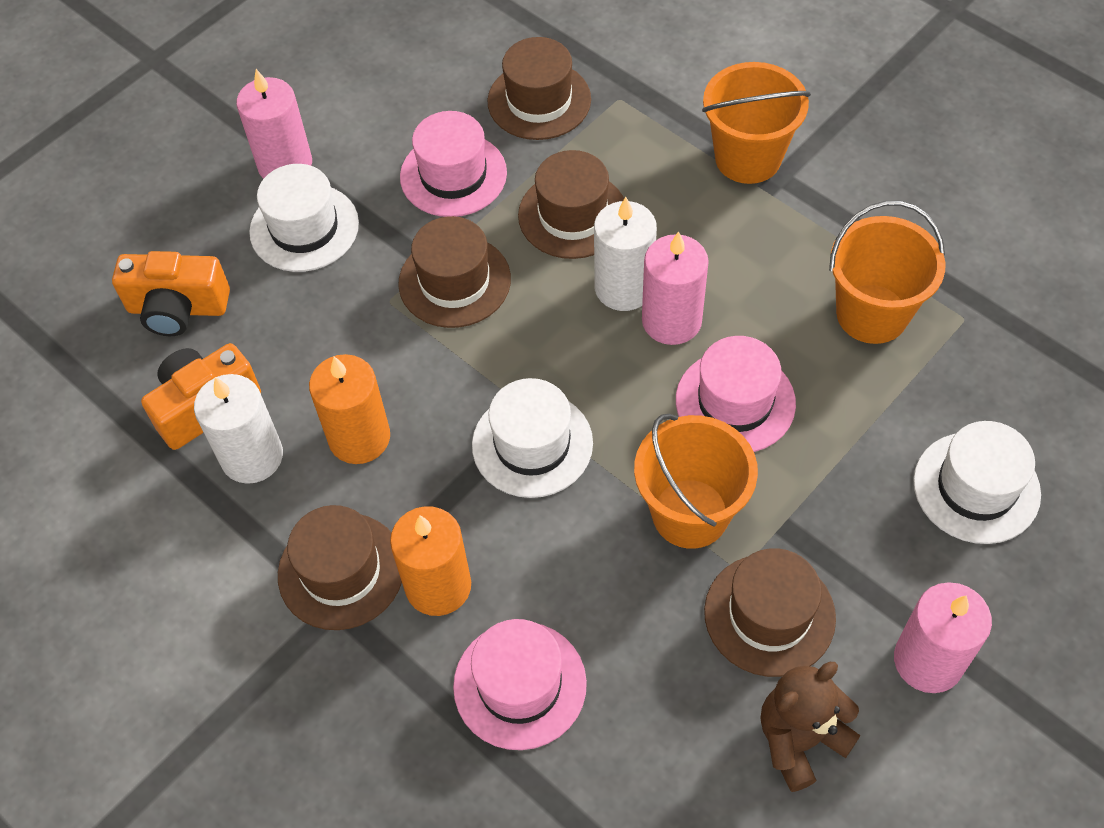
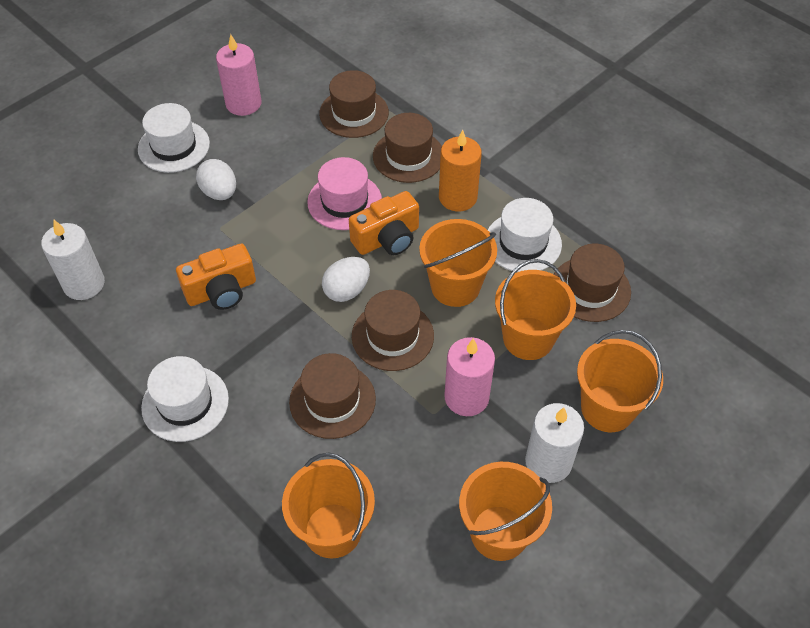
brown teddy bear: [761,662,860,792] = 1 -> none = 0
orange bucket: [634,414,758,549] [702,62,811,184] [829,201,945,344] = 3 -> [282,453,375,559] [419,219,497,307] [459,462,552,561] [495,259,576,360] [577,330,663,432] = 5
orange candle: [309,354,390,464] [390,506,471,616] = 2 -> [439,130,482,211] = 1
pink candle: [236,69,312,179] [642,231,709,345] [894,582,992,693] = 3 -> [216,34,261,116] [444,337,495,416] = 2
pink hat: [400,111,507,217] [453,619,587,750] [676,336,796,452] = 3 -> [307,157,382,230] = 1
white egg: none = 0 -> [196,159,236,200] [322,257,370,302] = 2

